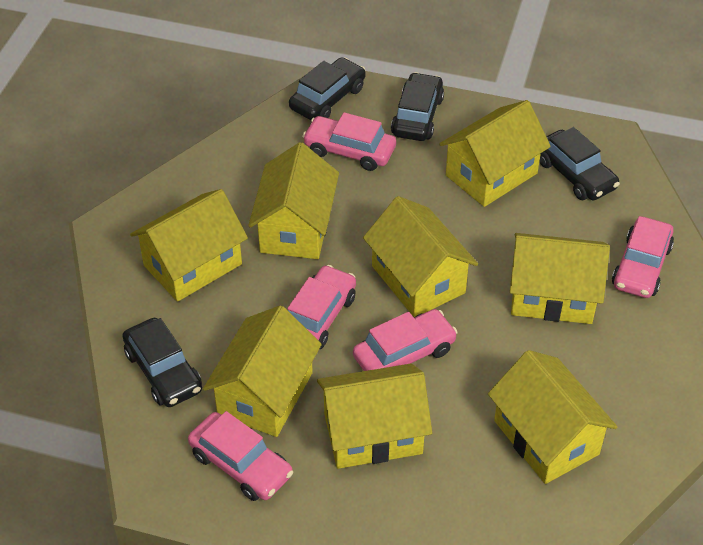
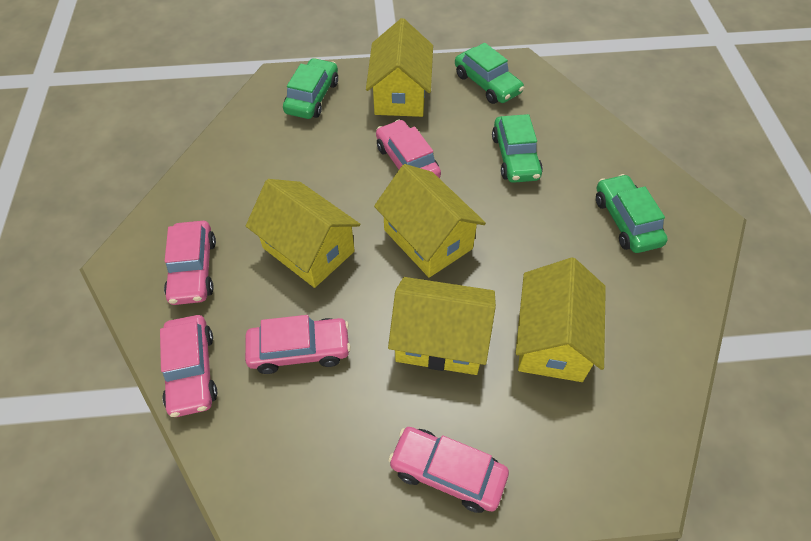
black car: [122,318,202,407] [289,57,365,120] [391,72,444,141] [539,127,620,201] = 4 -> none = 0
green car: none = 0 -> [283,58,338,119] [455,43,524,104] [492,114,543,183] [596,174,668,253] = 4
yellow house: [130,189,248,302] [203,305,322,437] [248,142,339,259] [317,364,432,469] [363,196,478,317] [439,100,551,207] [488,350,618,484] [510,233,610,324] = 8 -> [246,179,360,288] [366,18,433,117] [374,164,486,278] [388,277,496,375] [516,257,606,382] = 5

